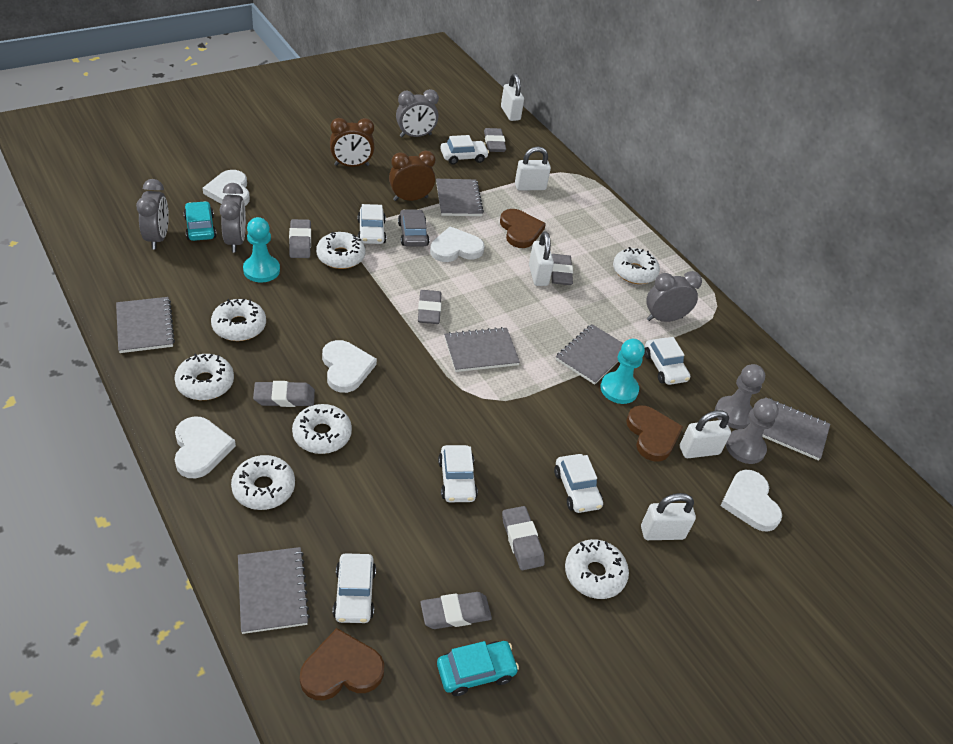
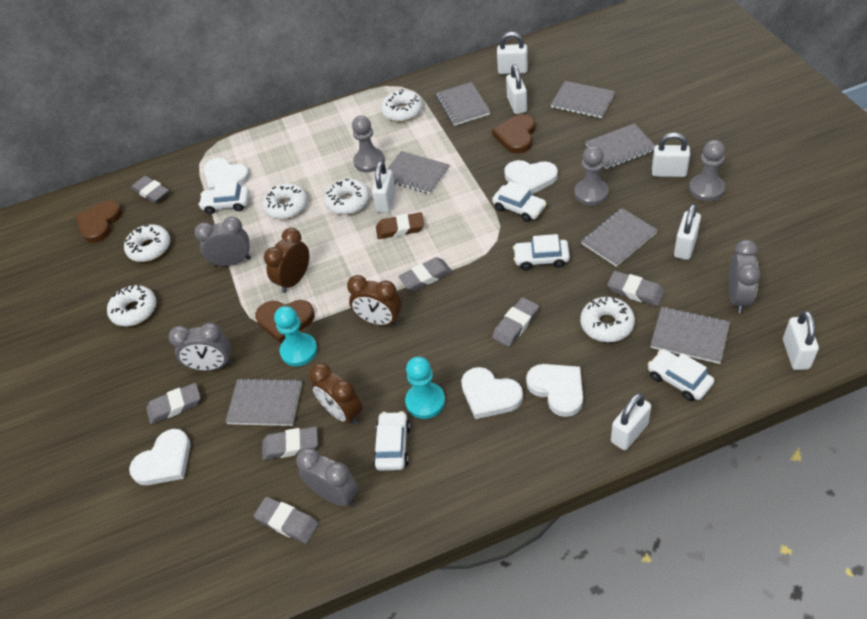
brown clock: [330,118,375,167] [389,151,435,201] = 2 -> [264,228,309,293] [309,363,363,425] [347,275,402,326] = 3
brown eraser: none = 0 -> [376,212,424,239] = 1
grey car: [398,209,429,247] = 1 -> none = 0
grey notebook: [116,297,175,353] [238,547,310,634] [436,179,484,216] [444,327,520,372] [556,324,623,385] [762,397,830,461] = 6 -> [225,378,302,426] [388,151,449,194] [436,82,491,126] [551,81,615,118] [581,208,658,267] [585,123,655,169] [650,307,730,364] = 7
grey pawn: [715,364,765,429] [726,398,779,464] = 2 -> [352,116,385,172] [574,145,609,206] [689,140,725,201] = 3
turquoise car: [183,201,217,241] [437,641,519,696] = 2 -> none = 0
white car: [333,553,376,623] [358,204,386,244] [438,445,478,502] [440,135,489,164] [554,454,603,513] [644,337,690,385] = 6 -> [198,181,249,214] [373,411,410,471] [492,181,547,222] [513,234,570,270] [648,349,714,401] = 5
white donut: [174,353,234,400] [211,299,266,341] [231,455,295,510] [292,404,352,454] [316,232,365,269] [565,539,629,599] [613,247,660,284] = 7 -> [107,285,156,327] [124,224,170,262] [262,183,307,219] [324,179,370,215] [381,89,423,122] [580,297,635,342] = 6
white padlock: [501,73,524,121] [515,147,551,191] [529,231,554,286] [641,493,696,540] [680,410,731,458] = 5 -> [372,161,396,213] [497,32,528,74] [506,64,527,114] [611,393,651,450] [652,132,690,177] [674,204,701,260] [783,311,819,370] = 7

